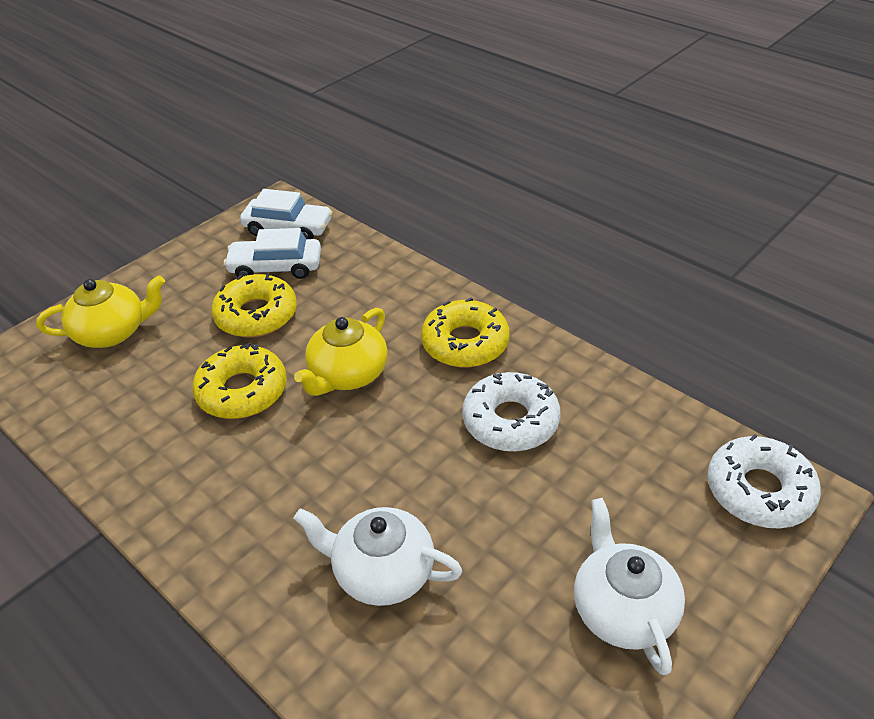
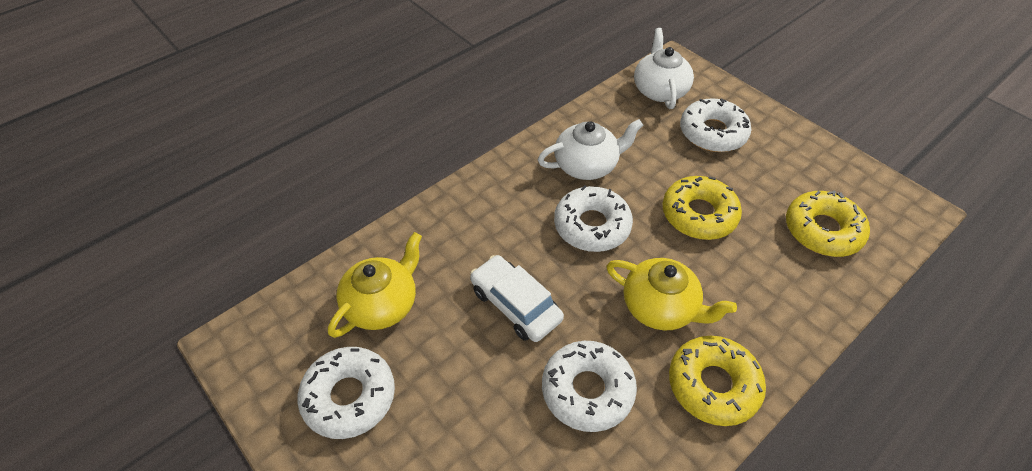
white car: [224,228,321,279] [240,189,332,239] = 2 -> [470,255,564,342] = 1
white donut: [462,372,561,452] [707,434,821,528] = 2 -> [297,347,395,439] [542,341,637,432] [554,185,633,252] [680,98,752,152] = 4

